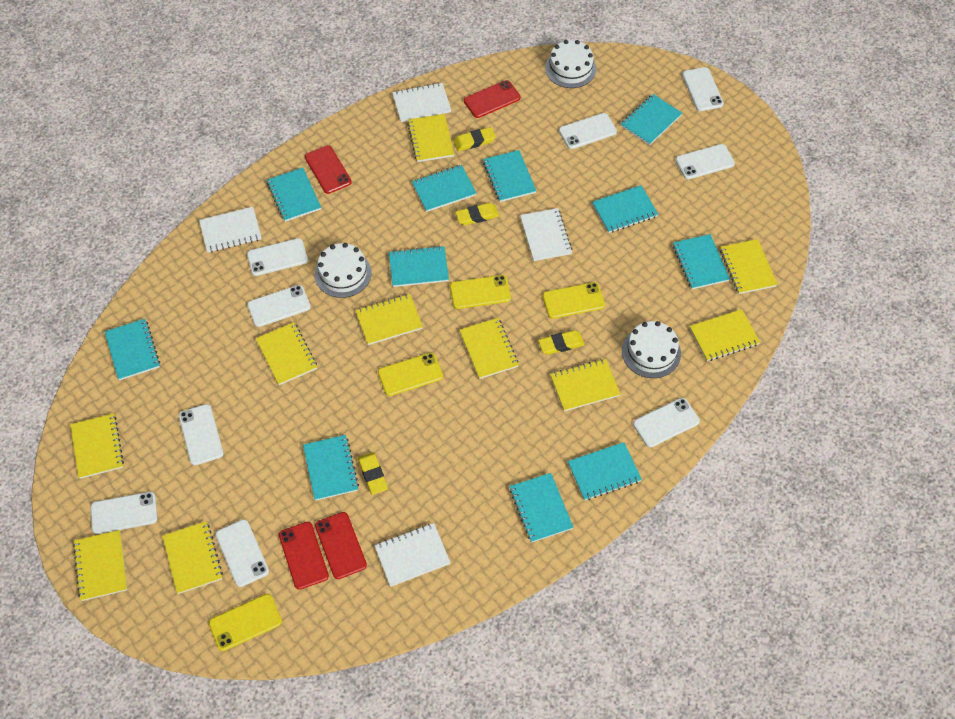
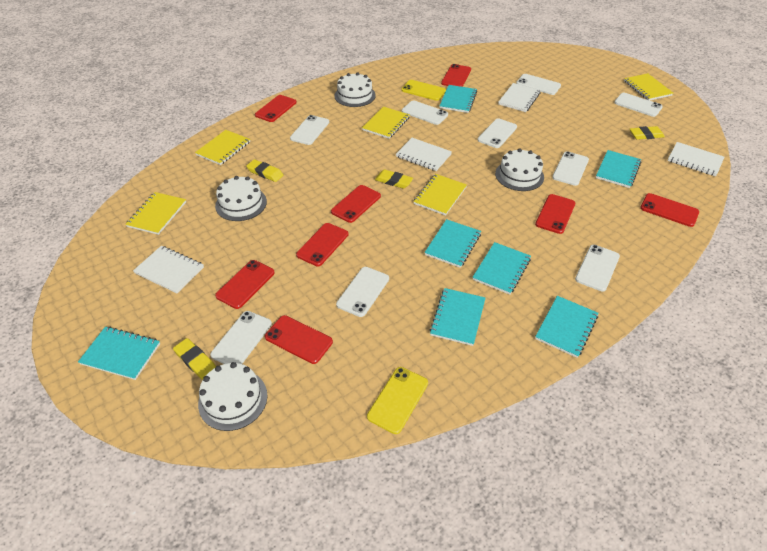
red phone: [279,522,329,590] [305,145,352,194] [315,512,367,579] [464,80,521,118] = 4 -> [215,260,275,309] [255,95,297,122] [265,315,333,364] [296,223,349,266] [331,185,381,223] [441,64,471,87] [535,194,575,234] [640,193,699,227] = 8
turquoise notebook: [105,319,160,380] [267,168,321,222] [303,435,359,501] [389,246,449,287] [412,165,476,212] [483,150,536,202] [509,473,574,543] [568,442,642,500] [592,185,658,233] [621,94,682,145] [673,234,730,289] = 11 -> [78,326,160,380] [425,219,481,268] [430,288,485,346] [440,85,477,113] [472,242,531,295] [535,296,598,358] [596,150,641,188] = 7
white cake: [315,243,372,298] [545,40,596,88] [622,321,681,378] = 3 -> [198,362,267,431] [215,176,267,221] [334,72,376,107] [495,148,544,191] = 4
yellow notebook: [70,413,124,479] [73,530,127,601] [162,521,223,594] [256,322,317,385] [355,294,423,345] [407,114,454,162] [459,318,519,379] [550,359,620,411] [690,309,760,361] [720,239,777,294] = 10 -> [125,192,186,235] [195,130,250,165] [362,107,410,139] [413,174,467,216] [624,73,673,101] = 5
yellow phone: [209,594,282,651] [378,353,443,396] [450,275,511,309] [543,282,605,319] = 4 -> [367,367,428,434] [401,80,446,101] = 2

